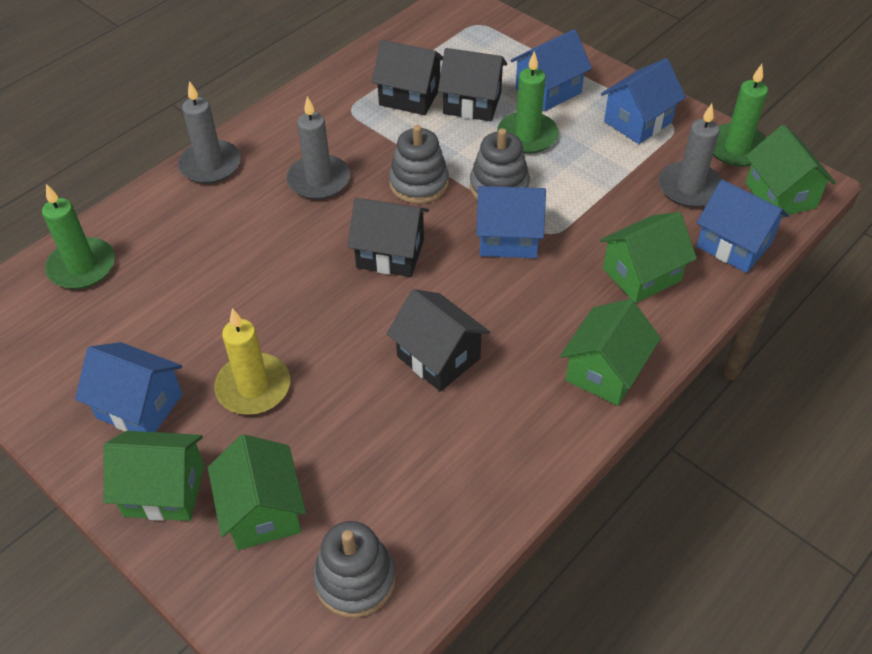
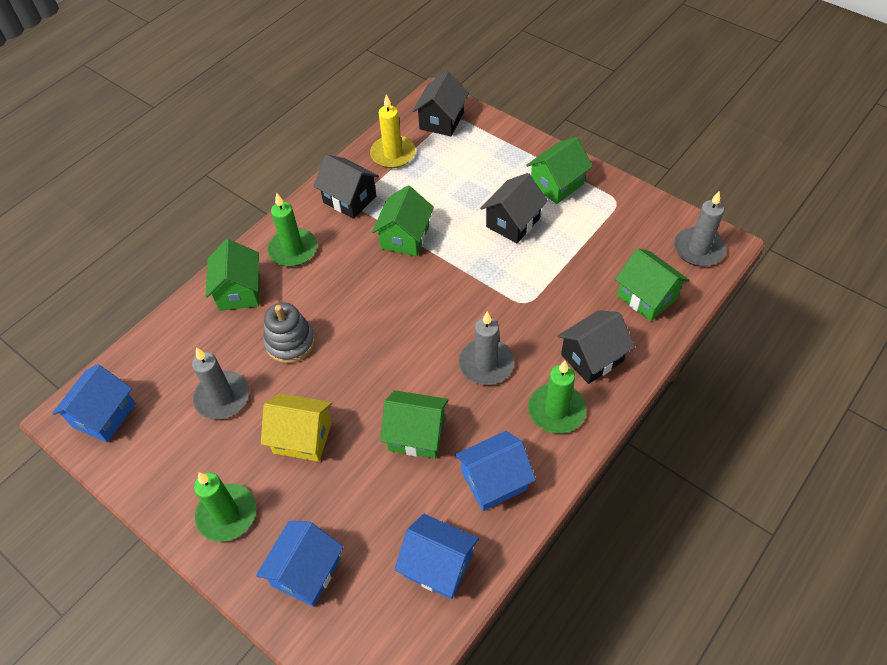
blue house: [75,342,183,432] [476,186,546,258] [511,29,592,111] [601,58,686,144] [697,179,789,273] = 5 -> [52,364,136,442] [256,521,344,607] [394,514,479,599] [455,431,536,511] = 4
grey stacking toy: [313,521,396,618] [389,125,449,204] [470,128,530,200] = 3 -> [263,302,315,364] = 1
yellow house: none = 0 -> [261,393,332,462] = 1

